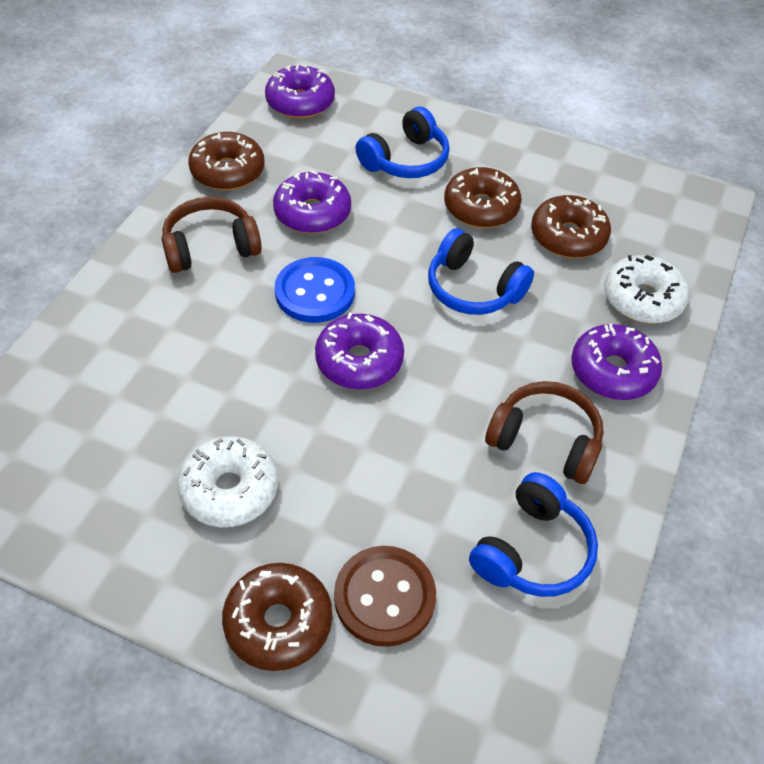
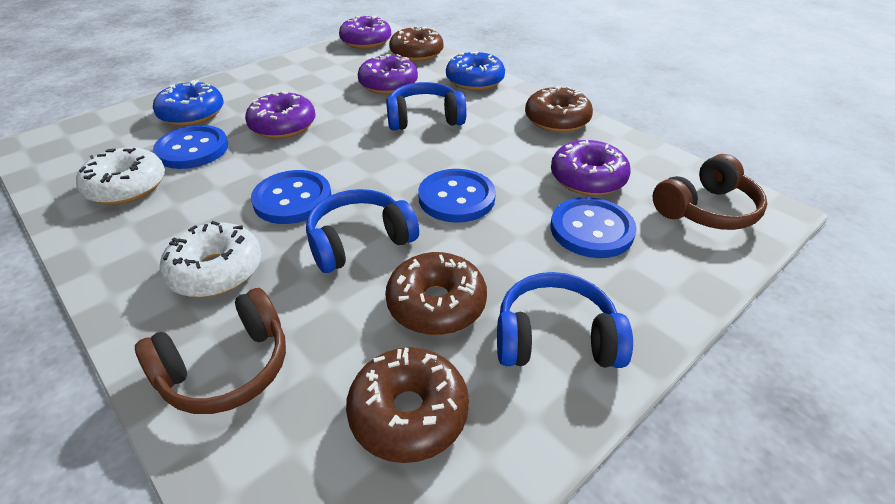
blue button: [275,257,355,323] = 1 -> [153,125,228,169] [251,170,331,224] [418,169,496,223] [551,197,637,258] = 4
blue donut: none = 0 -> [153,80,224,126] [446,51,505,91] = 2
brown button: [334,546,436,647] = 1 -> none = 0

